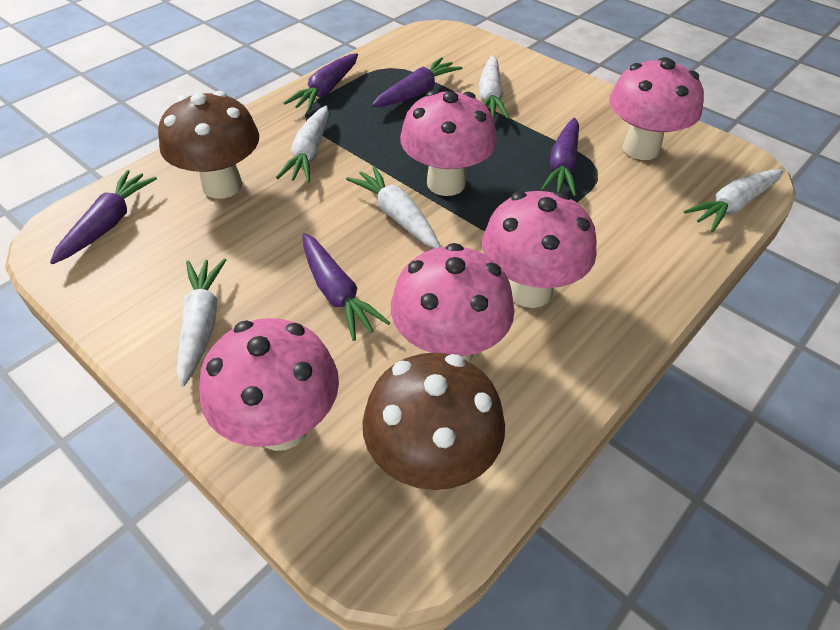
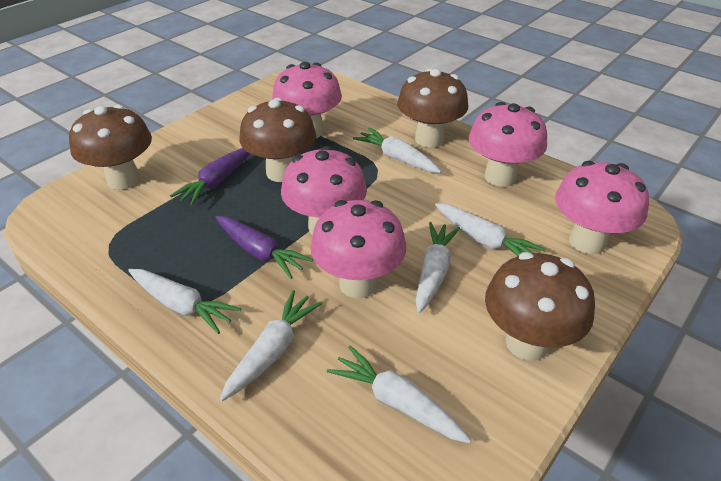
brown mushroom: [158,91,259,199] [362,353,505,490] = 2 -> [69,105,152,190] [239,98,316,182] [397,68,468,148] [485,252,595,361] = 4
purple carrot: [50,170,157,264] [283,53,358,112] [302,233,390,341] [371,57,462,107] [541,118,579,196] = 5 -> [170,148,250,206] [216,216,313,279] = 2
white carrot: [177,258,226,387] [276,105,329,182] [346,166,440,248] [479,56,509,119] [683,169,783,232] = 5 -> [128,269,241,334] [220,290,323,401] [327,345,472,443] [353,128,441,173] [415,222,460,314] [435,203,545,256] = 6

